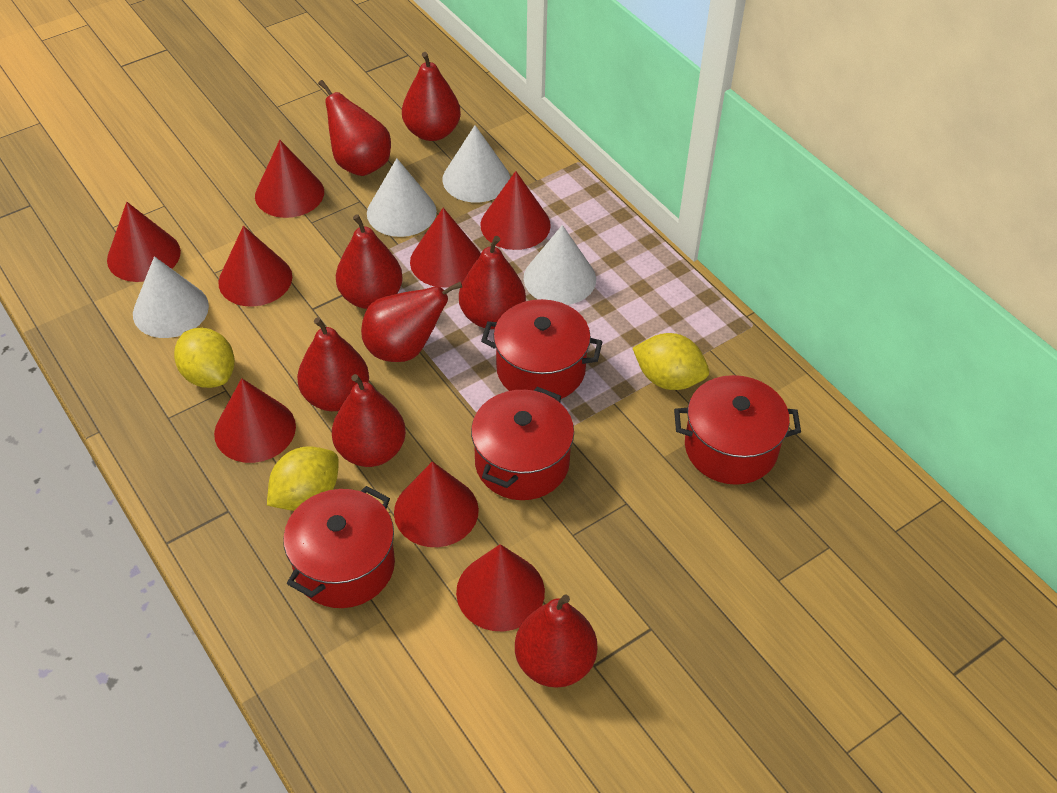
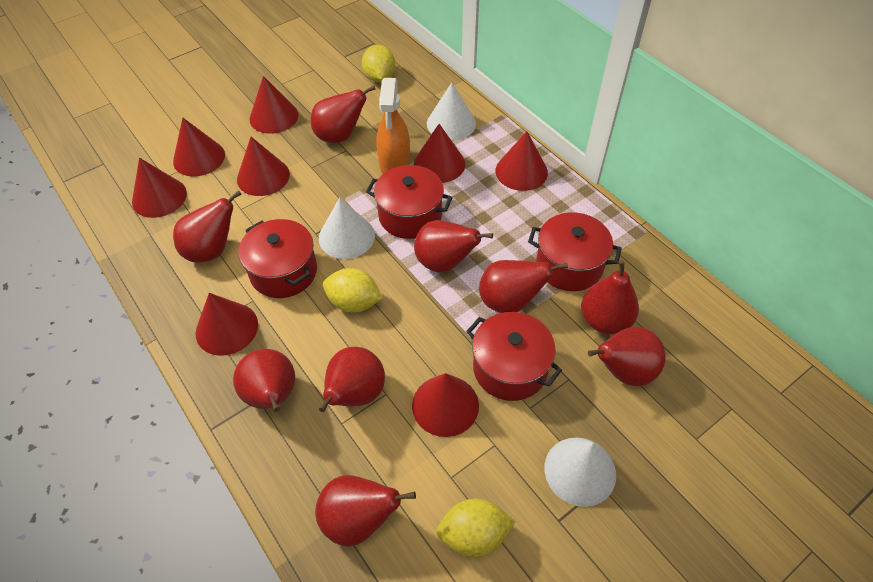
orange spray bottle: none = 0 -> [377,78,410,174] = 1
red pear: [297,317,369,411] [318,80,391,176] [332,374,406,467] [336,214,403,309] [361,282,463,362] [402,52,461,141] [459,236,526,329] [515,595,597,688] = 8 -> [173,190,242,263] [233,349,295,412] [311,85,376,143] [315,475,416,547] [319,347,385,412] [414,220,493,273] [479,260,568,313] [581,260,639,334] [588,327,666,386] = 9
white cone: [133,256,209,338] [367,158,437,237] [443,125,510,202] [524,225,596,305] = 4 -> [319,198,375,259] [427,82,476,140] [544,437,616,507] = 3

